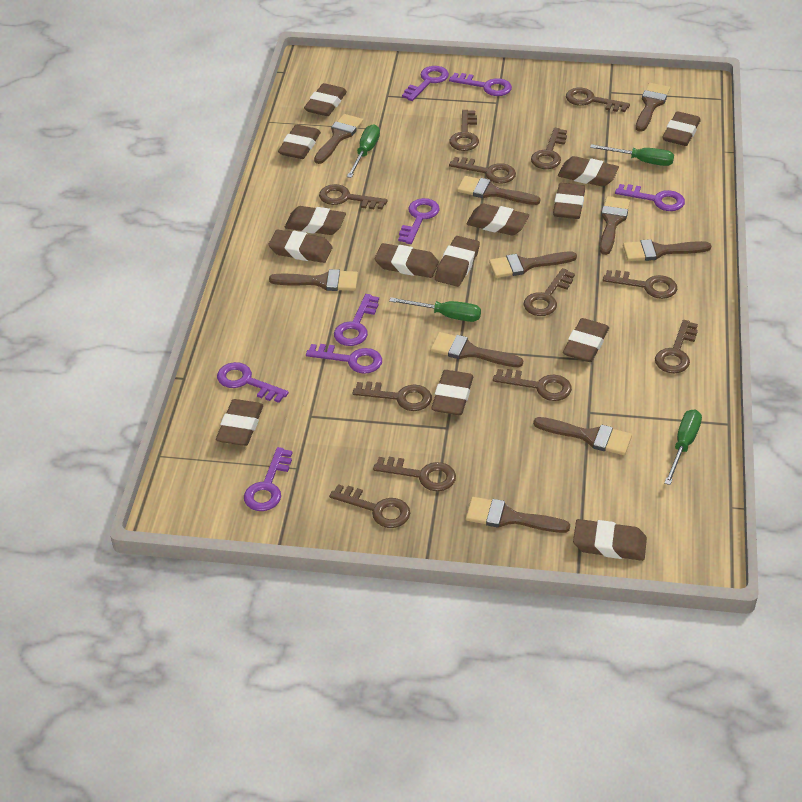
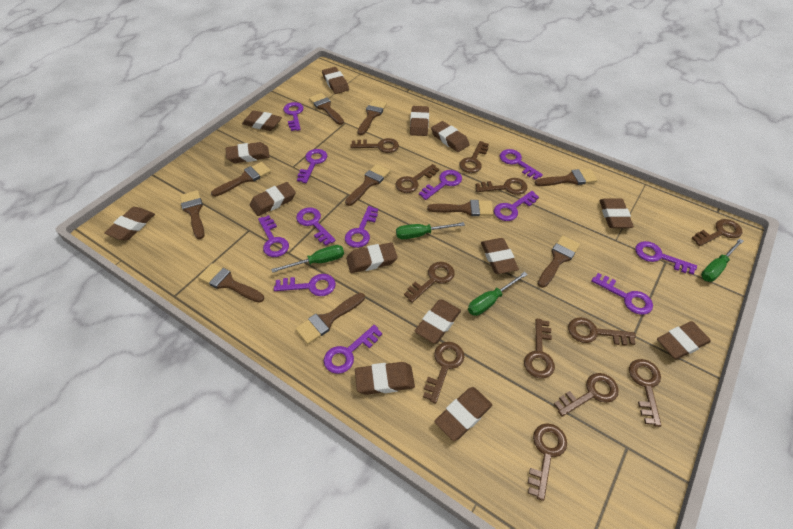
purple key: [217,362,289,403] [244,447,292,511] [306,344,382,374] [334,294,379,346] [398,198,440,244] [402,66,449,101] [449,73,512,96] [615,184,685,211] = 8 -> [258,215,289,257] [274,274,336,296] [283,102,304,131] [296,207,336,246] [297,149,327,183] [324,325,382,374] [345,206,378,248] [419,170,462,200] [494,191,539,221] [500,149,543,180] [591,273,653,315] [635,241,697,274] = 12

